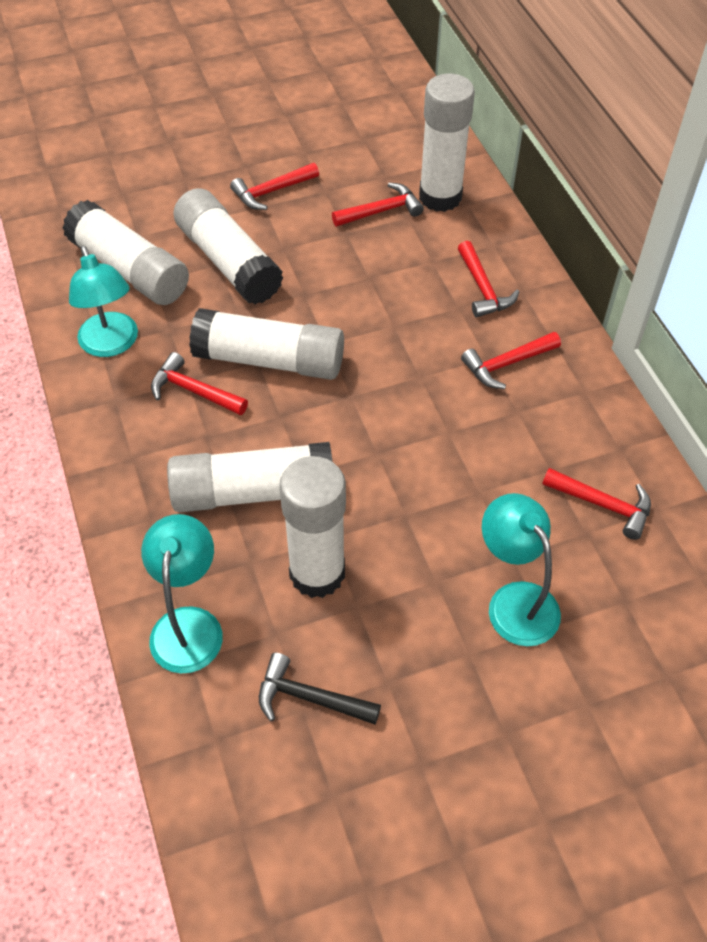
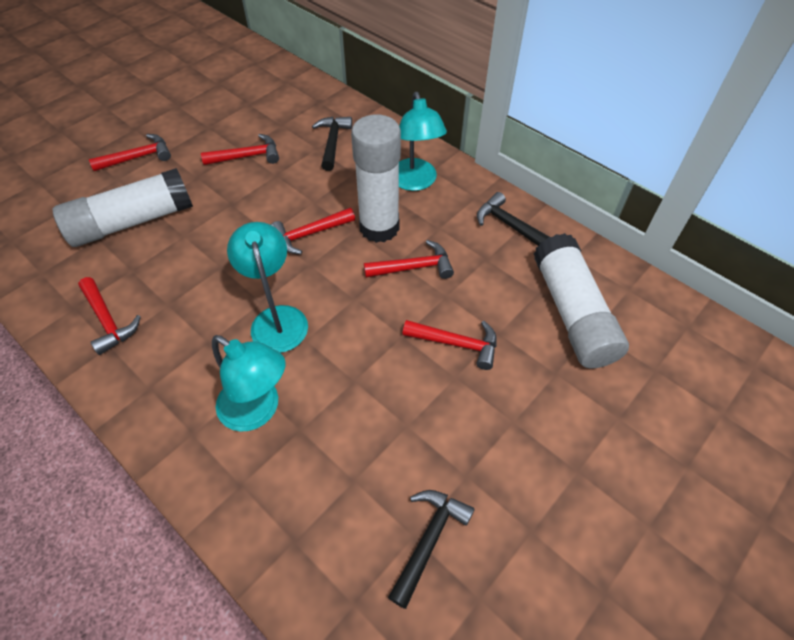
black hammer: [259,653,381,724] = 1 -> [312,117,352,171] [388,490,475,609] [477,192,549,246] = 3
white glue stick: [62,200,189,305] [167,442,333,512] [173,188,283,304] [189,308,344,380] [279,456,346,598] [419,74,475,212] = 6 -> [53,168,193,247] [351,114,401,243] [534,233,629,369] = 3

